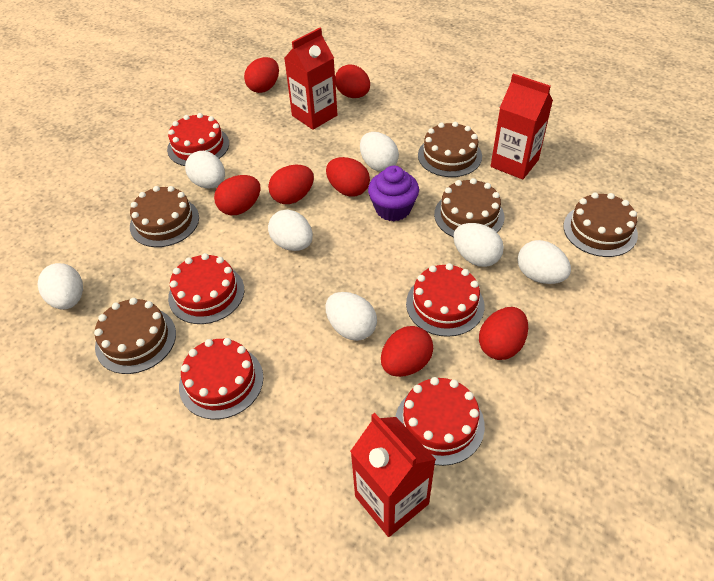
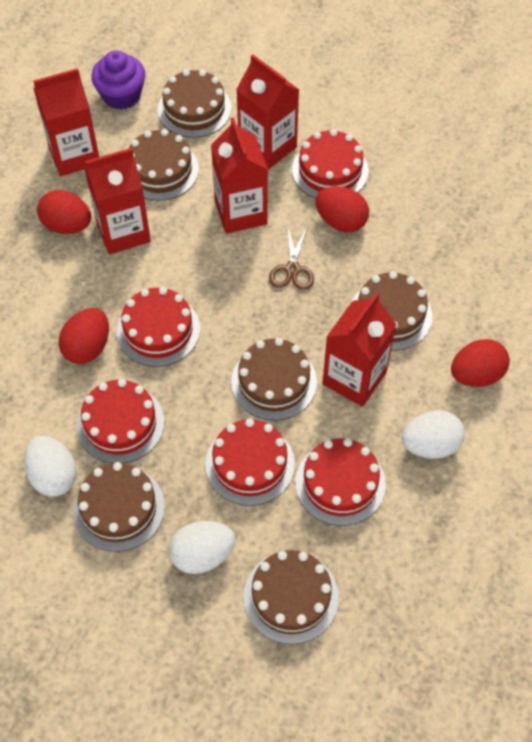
brown cake: [94,298,176,374] [130,186,199,247] [418,122,482,177] [434,178,504,237] [563,192,638,257] = 5 -> [73,462,165,552] [129,129,199,201] [158,69,231,138] [231,338,317,420] [244,550,339,644] [351,271,432,351] = 6
brown scissors: none = 0 -> [269,227,314,290] = 1
red carton: [284,28,338,130] [350,413,436,537] [491,74,553,180] = 3 -> [33,68,99,176] [84,148,151,254] [211,117,268,234] [236,54,299,170] [322,292,397,407] = 5
red egg: [214,175,261,215] [244,57,279,93] [268,165,314,204] [326,157,370,196] [335,64,370,98] [381,326,433,377] [479,307,528,360] = 7 -> [37,190,91,234] [58,308,109,364] [315,186,369,232] [451,339,510,387] = 4
white egg: [37,263,83,310] [185,151,225,188] [268,209,313,251] [325,292,377,341] [360,132,399,172] [453,223,504,267] [517,240,571,284] = 7 -> [24,436,77,497] [169,521,235,574] [402,410,465,459] = 3

